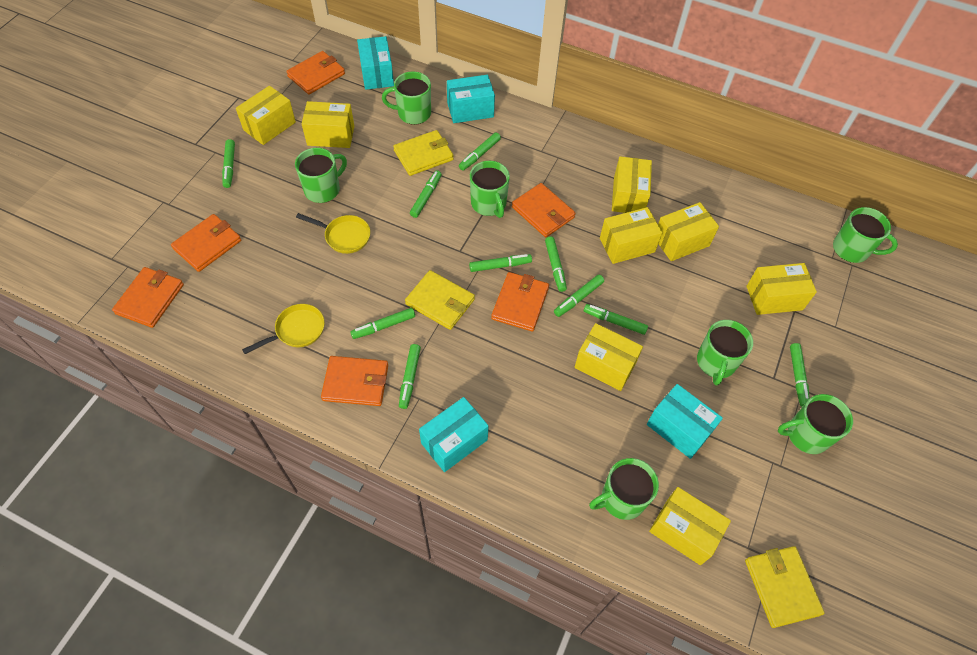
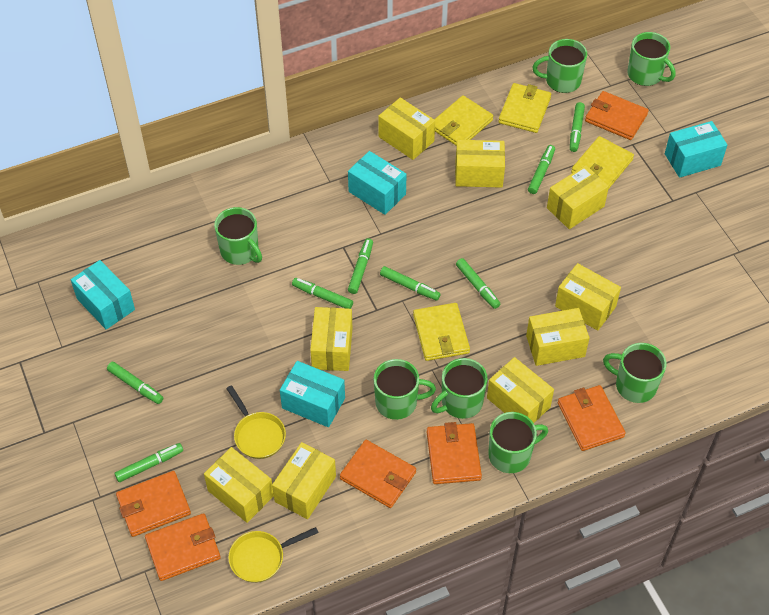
green marker: [222,139,235,188] [350,308,415,339] [399,344,421,409] [410,171,442,218] [459,132,501,171] [469,254,532,272] [545,237,567,292] [554,275,604,317] [584,304,648,335] [790,343,810,407] = 10 -> [107,362,163,404] [115,443,183,482] [292,278,353,309] [348,238,373,294] [380,266,441,301] [456,258,500,309] [528,145,555,194] [570,102,585,152] = 8
yellow box: [236,86,296,145] [301,101,354,148] [575,323,643,391] [600,207,662,264] [612,156,652,213] [649,487,731,565] [658,202,719,261] [746,263,817,315] = 8 -> [204,447,274,523] [272,442,336,519] [310,307,352,371] [378,97,435,160] [455,140,505,188] [487,357,554,423] [526,308,590,366] [547,165,609,229] [555,263,621,331] = 9
yellow wallet: [393,130,454,176] [405,270,475,330] [745,546,824,628] = 3 -> [413,303,470,361] [434,95,493,146] [498,83,551,133] [571,136,634,188] = 4

